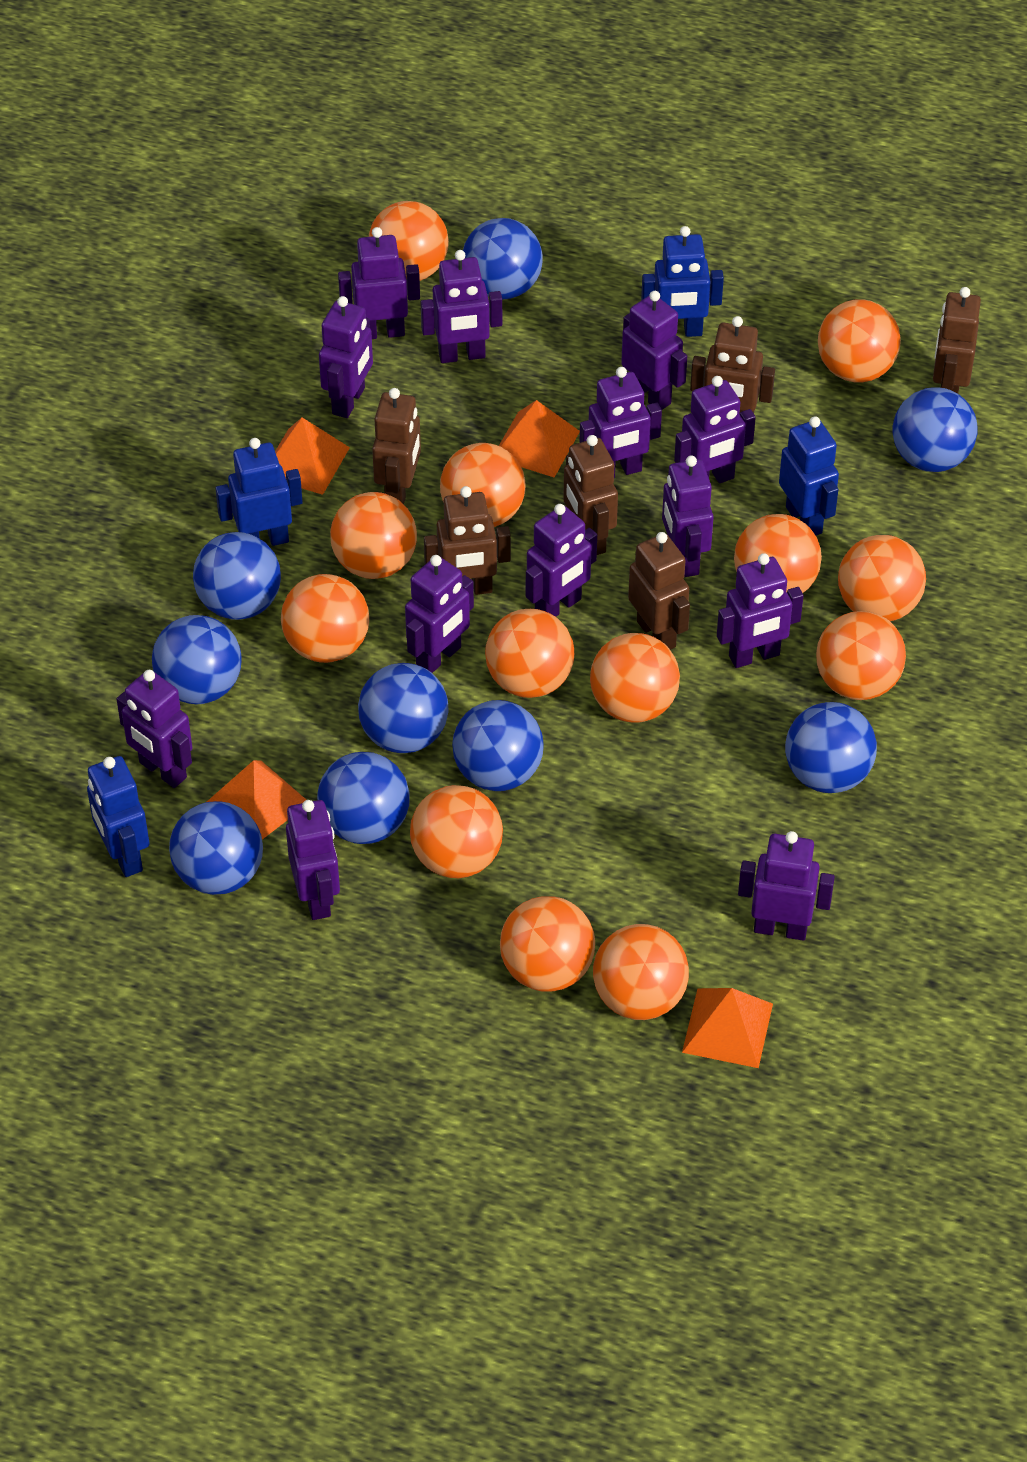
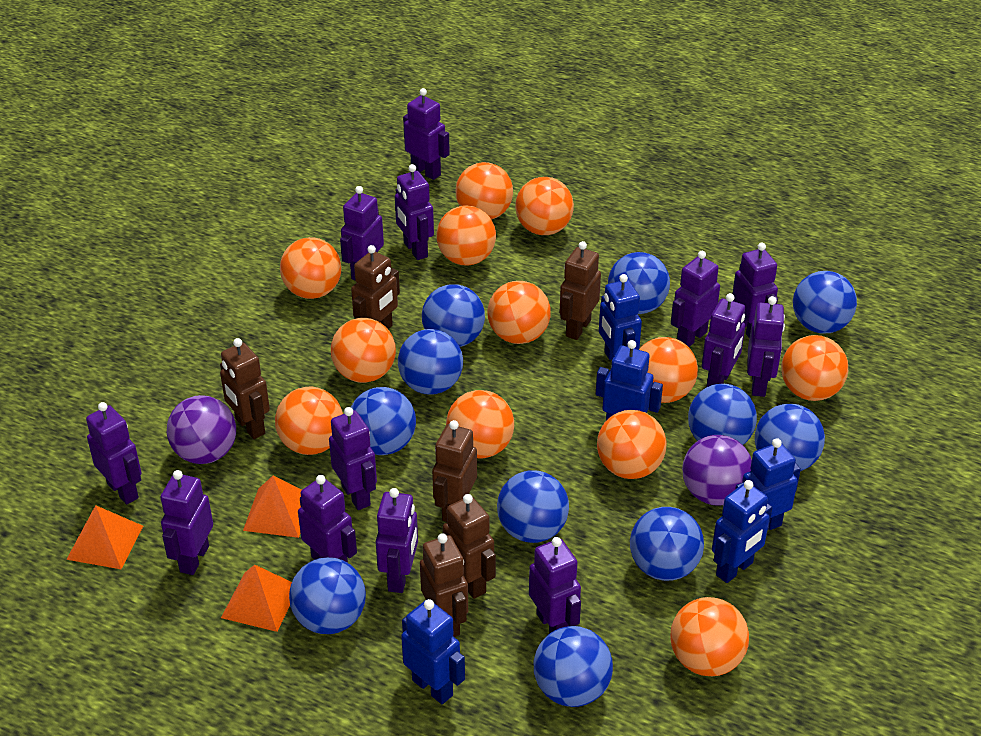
blue ball: [152,615,242,704] [169,801,263,895] [193,532,281,620] [317,752,410,844] [358,663,449,753] [452,700,544,791] [463,218,543,300] [785,702,877,793] [892,387,978,472] = 9 -> [289,557,366,634] [351,387,416,455] [398,329,463,395] [422,284,485,347] [497,470,569,543] [534,626,613,707] [608,252,670,314] [630,507,704,581] [688,384,757,445] [755,404,825,471] [793,271,857,334] = 11
blue robot: [87,756,150,877] [215,438,303,546] [641,226,724,337] [779,416,839,535] = 4 -> [401,599,465,704] [596,340,663,420] [599,274,642,360] [712,480,773,583] [735,438,801,530] = 5
orange ball: [281,574,369,663] [330,492,417,579] [369,201,449,281] [410,785,503,878] [440,443,526,527] [485,609,574,698] [500,896,595,992] [590,633,680,723] [593,924,689,1020] [734,514,822,593] [816,611,906,700] [818,299,901,382] [838,535,926,621] = 13 -> [275,387,343,455] [280,237,341,299] [331,318,396,383] [436,205,496,265] [446,390,514,459] [456,162,513,219] [487,281,551,344] [515,177,574,235] [597,410,667,479] [639,337,698,403] [670,597,749,676] [781,335,848,401] = 12
orange pyramid: [207,760,306,839] [275,418,350,495] [499,400,580,478] [682,988,773,1068] = 4 -> [66,505,143,569] [221,565,292,632] [243,476,302,538] = 3
purple ball: none = 0 -> [167,395,236,464] [682,435,752,506] = 2

